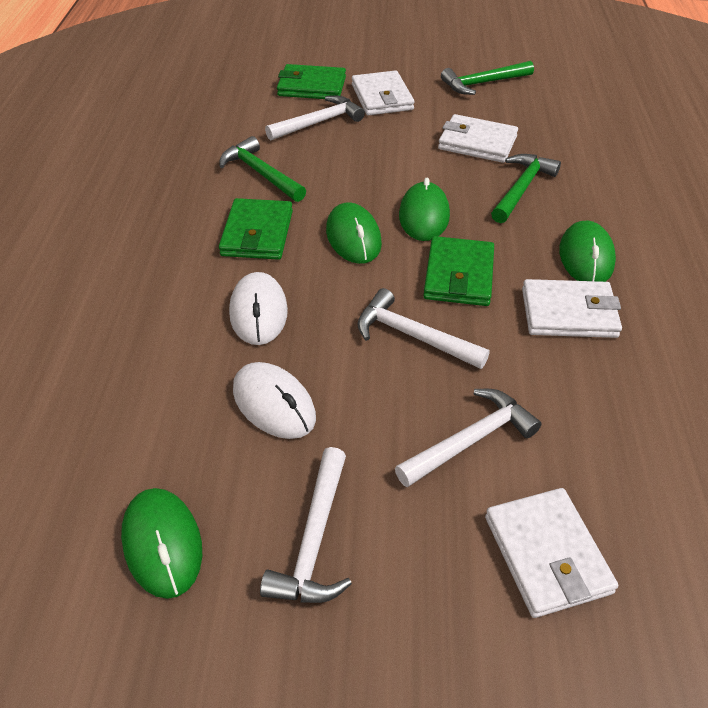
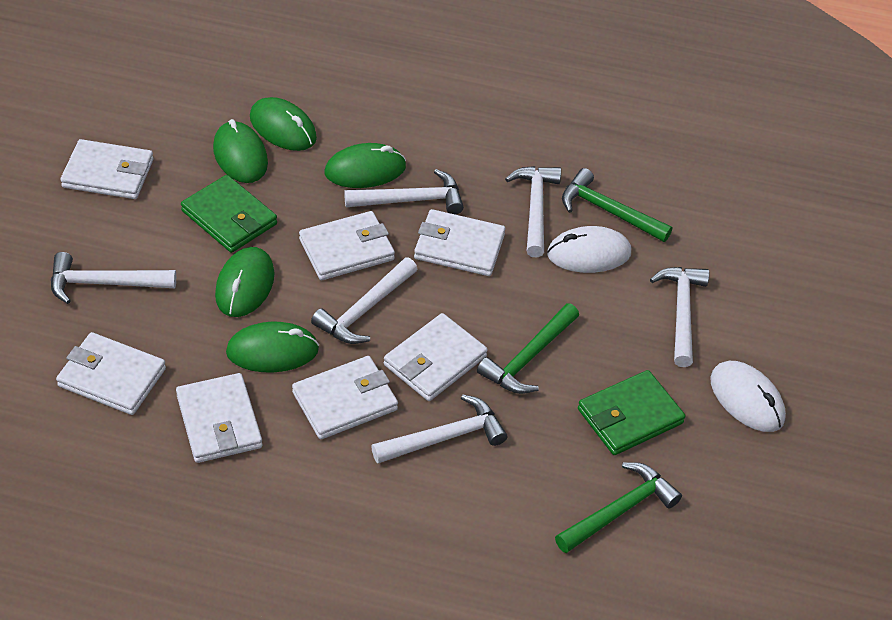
green mouse: [121,488,202,599] [326,202,382,264] [399,178,450,241] [559,221,616,282] = 4 -> [213,119,268,183] [215,247,274,317] [226,322,319,372] [250,97,317,151] [325,143,406,188] = 5
green wallet: [219,198,293,260] [277,64,346,99] [423,236,494,306] = 3 -> [181,175,277,253] [578,370,686,455] = 2
white hammer: [260,447,352,603] [265,96,365,141] [357,288,490,369] [395,389,542,487] = 4 -> [51,252,176,304] [311,257,417,344] [344,169,464,215] [371,394,507,464] [505,166,561,257] [650,267,709,367] = 6
white wallet: [352,70,415,116] [438,114,518,163] [485,488,618,618] [522,279,622,338] = 4 -> [56,332,166,415] [60,139,154,199] [176,373,262,463] [292,356,398,439] [299,211,395,280] [384,313,488,401] [414,209,505,276] = 7

